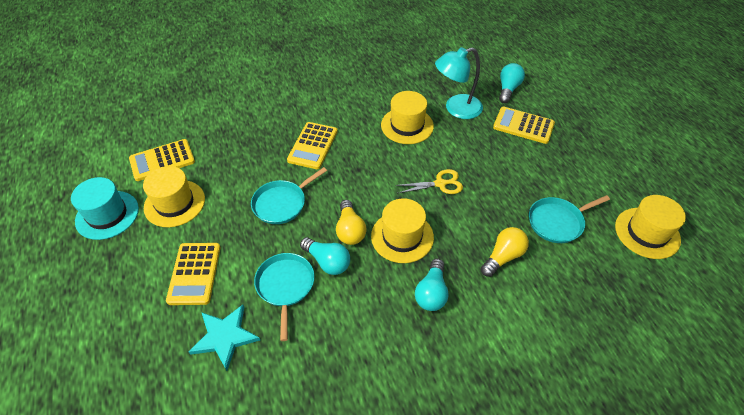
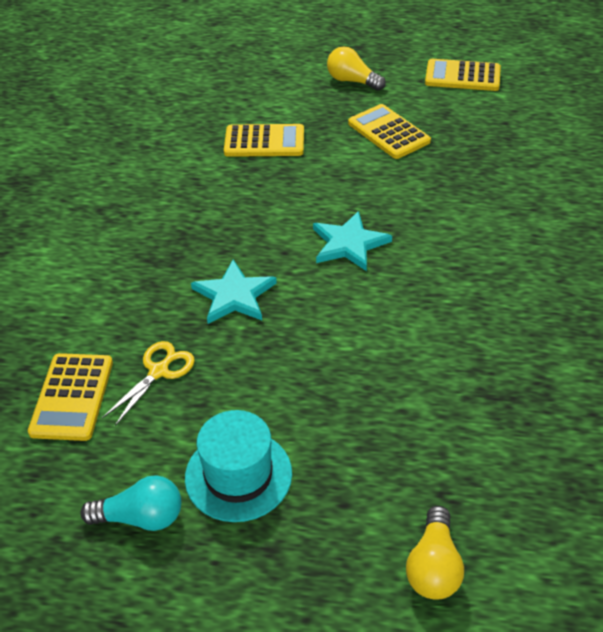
turquoise lamp: [435,47,483,119] = 1 -> none = 0
turquoise light bulb: [300,237,350,275] [415,259,449,311] [499,63,525,103] = 3 -> [81,476,182,531] = 1
turquoise pan: [251,167,327,224] [254,253,315,341] [529,195,610,243] = 3 -> none = 0
turquoise star: [189,305,260,371] = 1 -> [191,260,277,324] [313,211,392,271] = 2
yellow hat: [143,166,205,227] [371,198,434,263] [381,91,434,144] [615,195,686,259] = 4 -> none = 0

